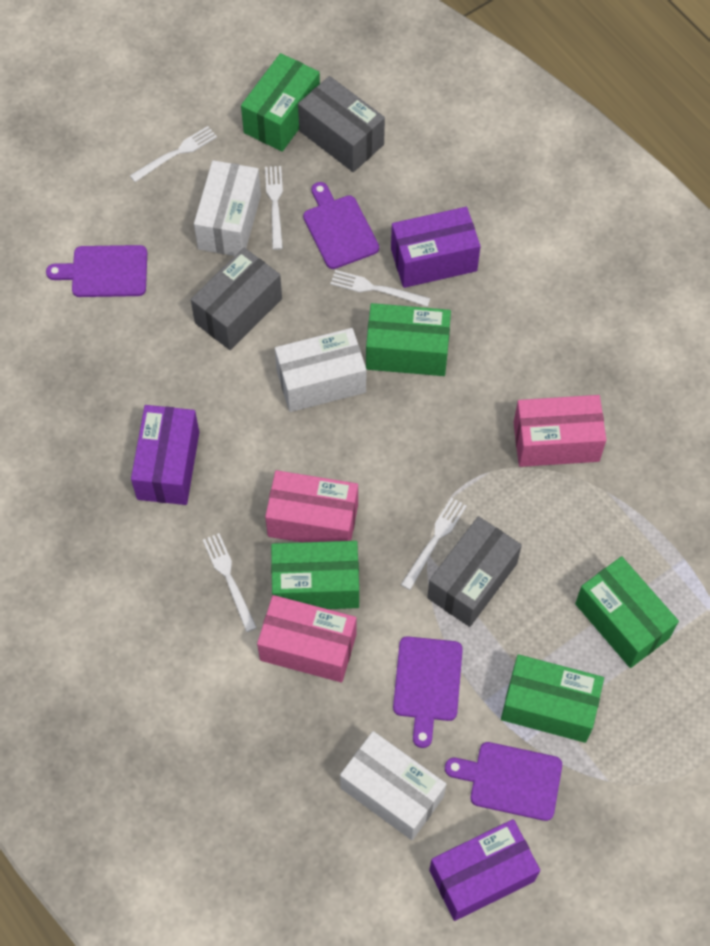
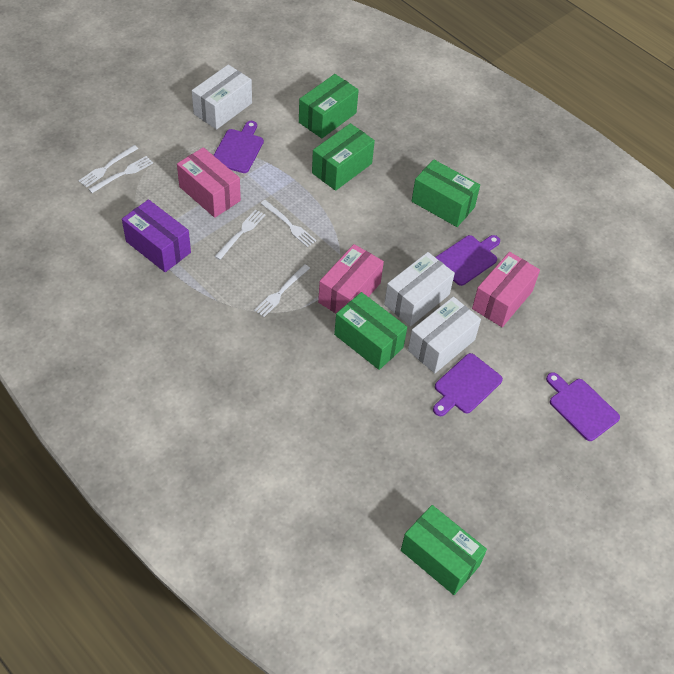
grey box: [191,248,282,350] [298,76,385,172] [427,516,522,627] = 3 -> none = 0
purple box: [131,405,199,505] [391,207,480,288] [429,819,540,921] = 3 -> [122,199,191,272] = 1

